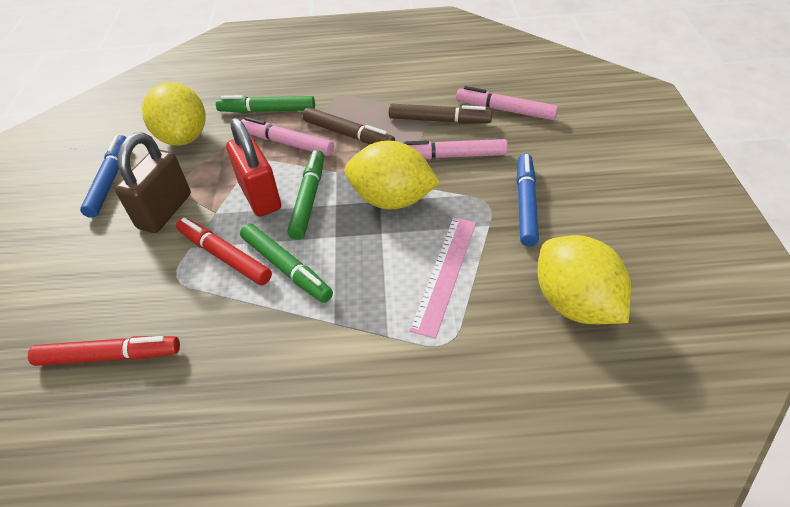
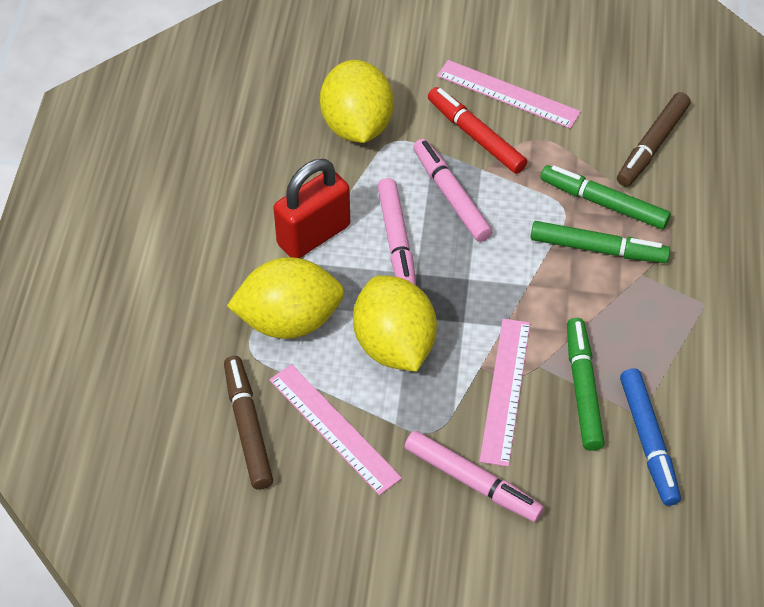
blue marker: [80,135,127,218] [517,153,539,246] = 2 -> [620,368,681,506] = 1
brown padlock: [115,132,191,233] = 1 -> none = 0
pink ruler: [409,217,476,339] = 1 -> [269,364,402,495] [437,60,581,129] [479,319,530,467] = 3
red marker: [28,336,180,366] [176,218,272,285] = 2 -> [428,87,527,174] = 1

